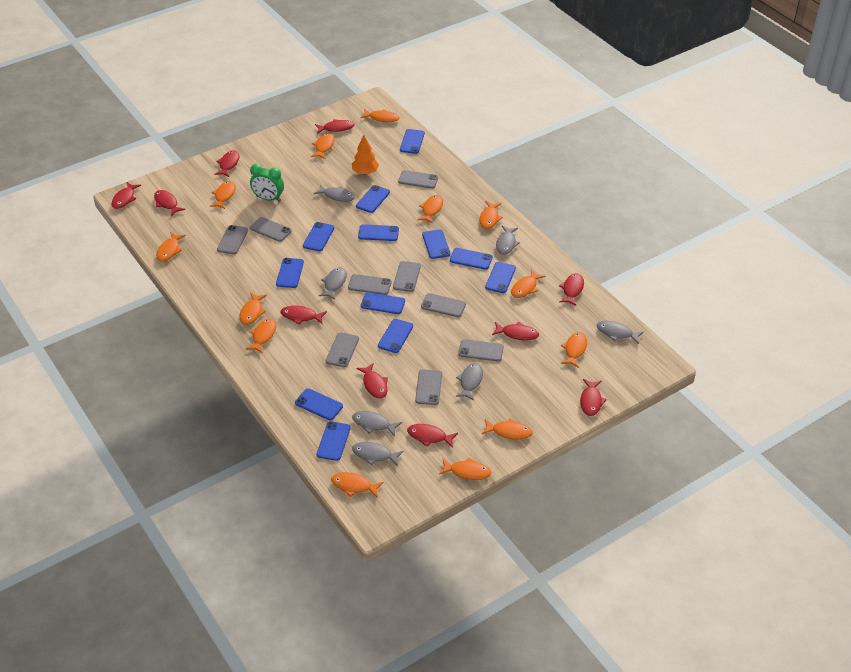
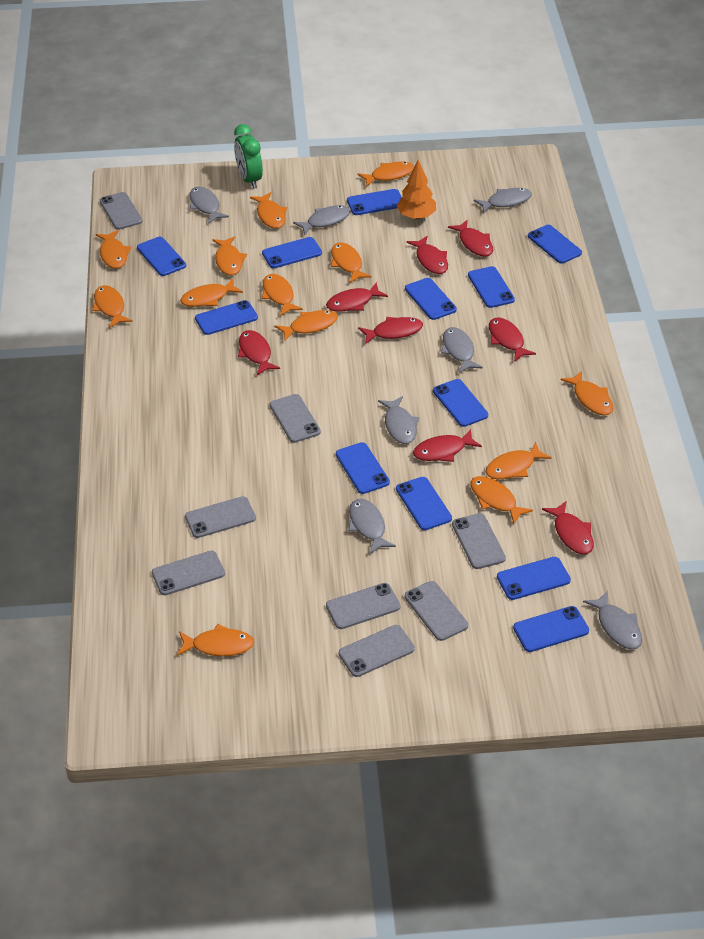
grey phone: [217,225,248,254] [250,217,292,242] [326,333,359,367] [348,274,392,295] [393,261,421,292] [398,170,438,189] [415,369,442,405] [421,293,466,317] [458,339,504,361] = 9 -> [100,192,143,230] [152,550,225,595] [185,496,256,538] [270,394,321,443] [326,583,401,629] [339,625,415,677] [405,581,468,641] [452,513,506,569] = 8
red fish: [111,182,141,209] [154,190,185,216] [214,150,240,177] [281,306,327,325] [315,119,354,134] [356,363,388,399] [407,424,458,448] [492,322,539,340] [559,273,584,306] [580,379,607,416] = 10 -> [238,330,280,375] [326,282,388,312] [358,317,423,344] [406,236,448,274] [413,429,482,462] [448,220,493,257] [489,317,536,362] [542,501,594,554] = 8

